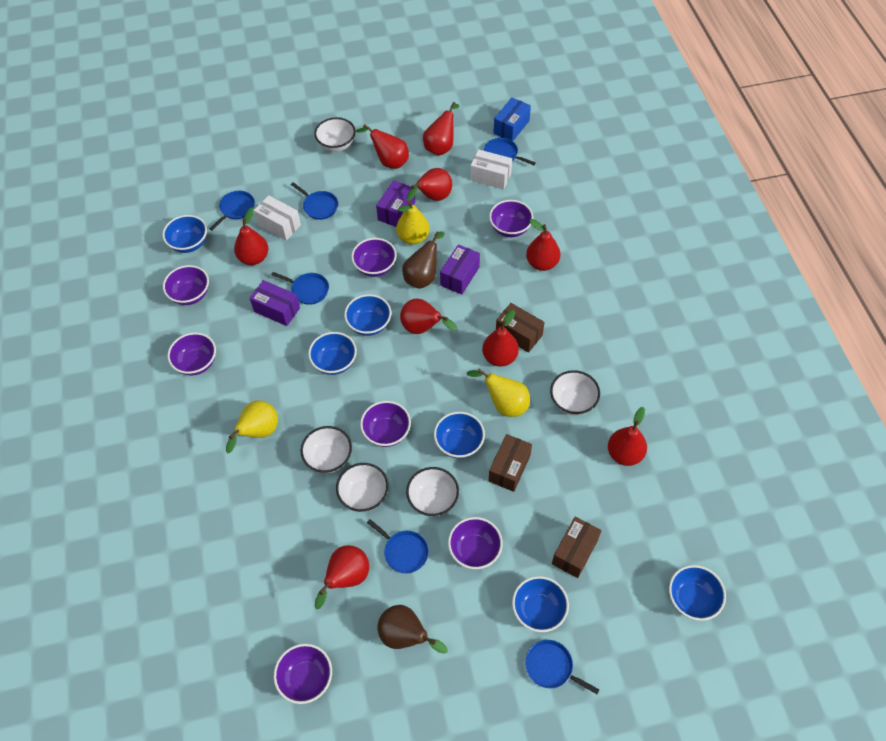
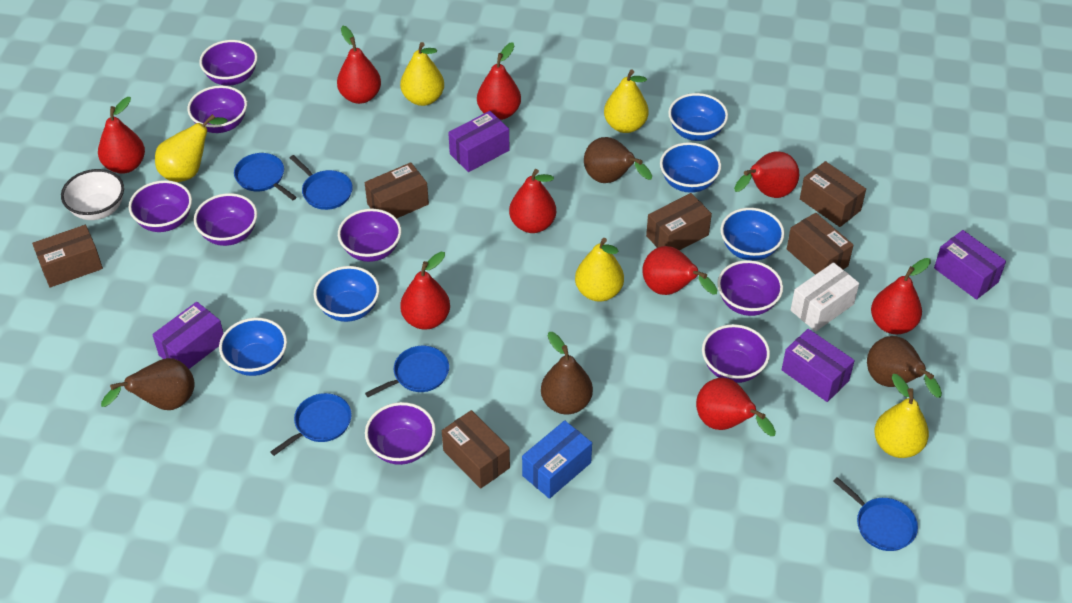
blue bowl: [162,215,207,253] [308,332,357,375] [344,294,391,336] [434,412,485,458] [512,576,569,632] [669,565,726,621] = 6 -> [219,318,287,376] [314,266,380,322] [660,142,721,193] [668,93,728,141] [720,208,785,261] = 5
blue pan: [209,191,255,231] [271,272,329,305] [291,182,338,220] [367,519,429,573] [484,138,536,165] [525,640,599,694] = 6 -> [234,153,297,200] [270,393,352,456] [290,155,353,210] [365,346,449,397] [833,477,918,551] = 5
brown box: [488,434,532,492] [496,303,545,353] [552,517,602,578] = 3 -> [32,225,103,288] [365,162,429,219] [442,410,510,489] [646,193,712,250] [787,213,853,275] [800,161,866,227] = 6
brown pear: [377,605,448,654] [402,231,445,289] = 2 -> [101,358,194,410] [541,332,593,414] [584,137,652,183] [867,336,942,398] = 4
purple bowl: [163,265,209,305] [168,332,216,375] [274,644,332,704] [351,238,397,277] [360,401,411,447] [448,517,503,569] [489,200,533,237] = 7 -> [129,180,192,232] [187,85,247,133] [194,193,257,246] [199,40,258,86] [338,209,401,262] [365,402,436,465] [702,324,770,383] [717,260,783,316] = 8
purple box: [250,280,300,326] [376,180,415,227] [440,244,480,295] = 3 -> [152,302,224,369] [448,111,510,172] [782,329,855,402] [934,230,1006,300] = 4
white bowl: [300,426,352,473] [314,117,356,152] [336,463,389,512] [406,467,459,516] [550,370,600,415] = 5 -> [61,169,124,220] = 1
white box: [254,195,301,240] [470,149,512,189] = 2 -> [790,262,859,331] = 1
yellow pear: [226,401,278,453] [396,201,430,245] [467,368,530,417] = 3 -> [155,114,227,182] [400,42,444,106] [575,238,624,302] [604,70,649,133] [874,374,929,458] = 5

